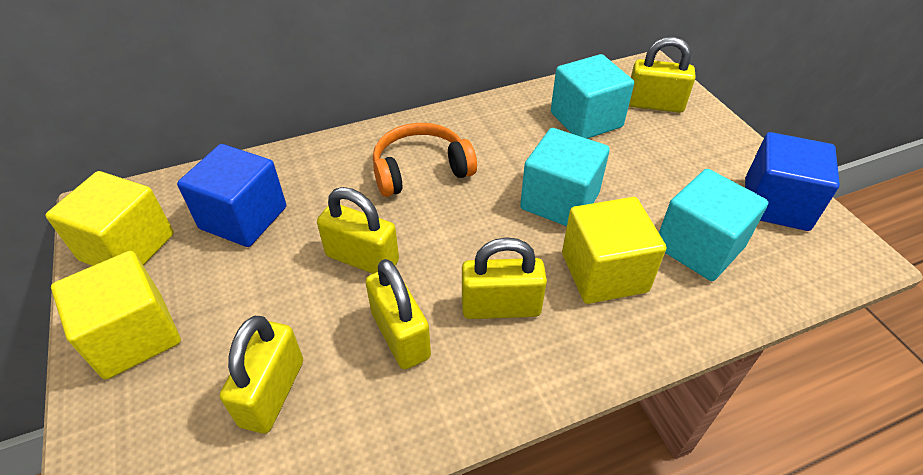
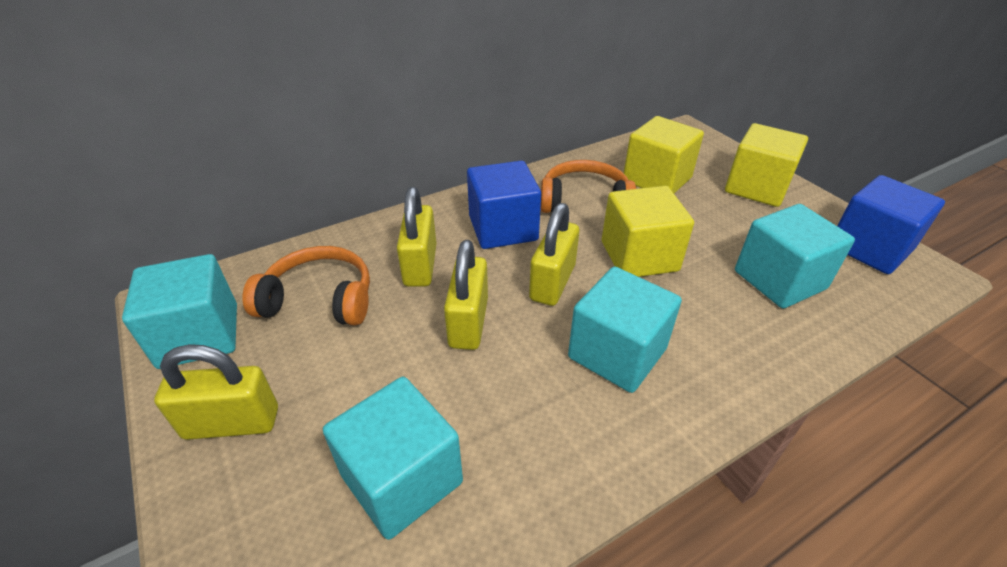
orange headphones: [373,123,477,197] = 1 -> [242,246,370,326] [541,160,636,213] = 2
turquoise cube: [520,128,610,226] [551,54,634,139] [659,169,769,281] = 3 -> [122,254,237,369] [323,377,463,540] [568,267,682,393] [735,204,855,309] = 4
yellow padlock: [220,316,303,434] [317,187,399,274] [365,259,431,370] [462,237,547,319] [629,37,696,113] = 5 -> [154,344,278,440] [397,187,436,287] [444,240,488,350] [529,203,579,306] = 4

